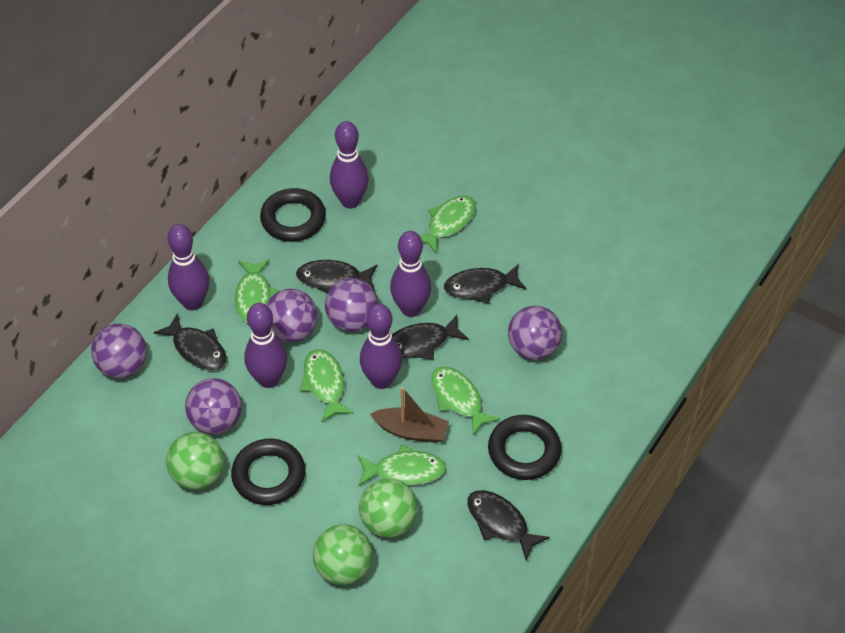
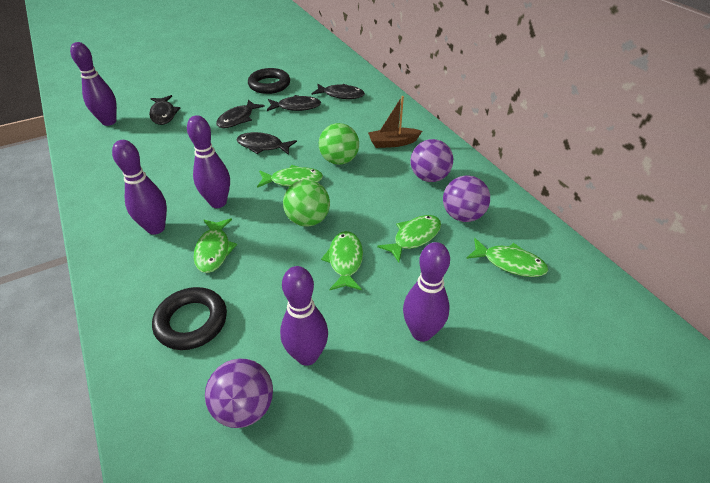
black ring: [231,439,305,505] [260,188,326,242] [488,415,562,480] = 3 -> [152,287,227,350] [248,68,290,94] = 2
green ball: [166,432,224,490] [313,524,373,585] [359,478,418,537] = 3 -> [283,180,330,227] [319,123,359,165] = 2
purple ball: [91,324,147,378] [185,378,242,434] [266,289,318,342] [325,278,378,331] [508,306,562,360] = 5 -> [205,359,273,428] [411,139,453,182] [443,175,490,222] = 3

